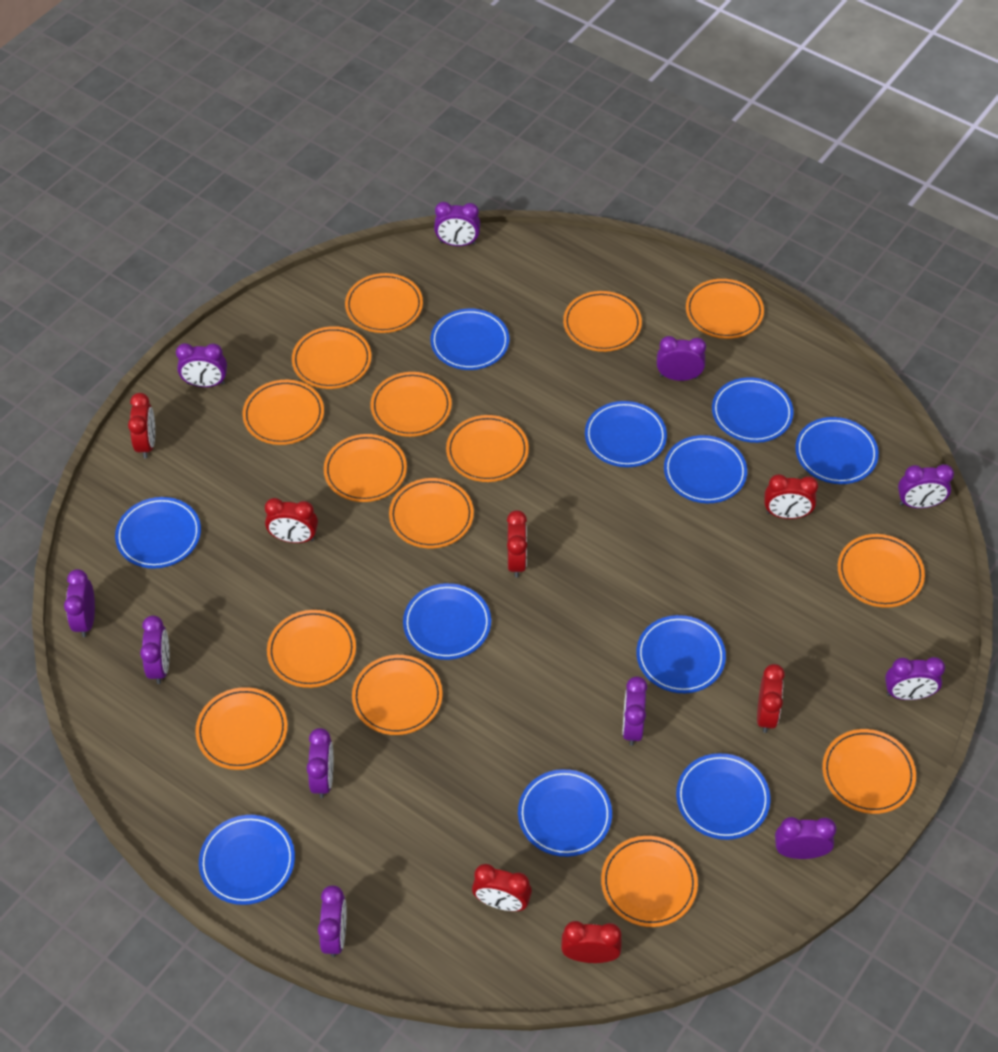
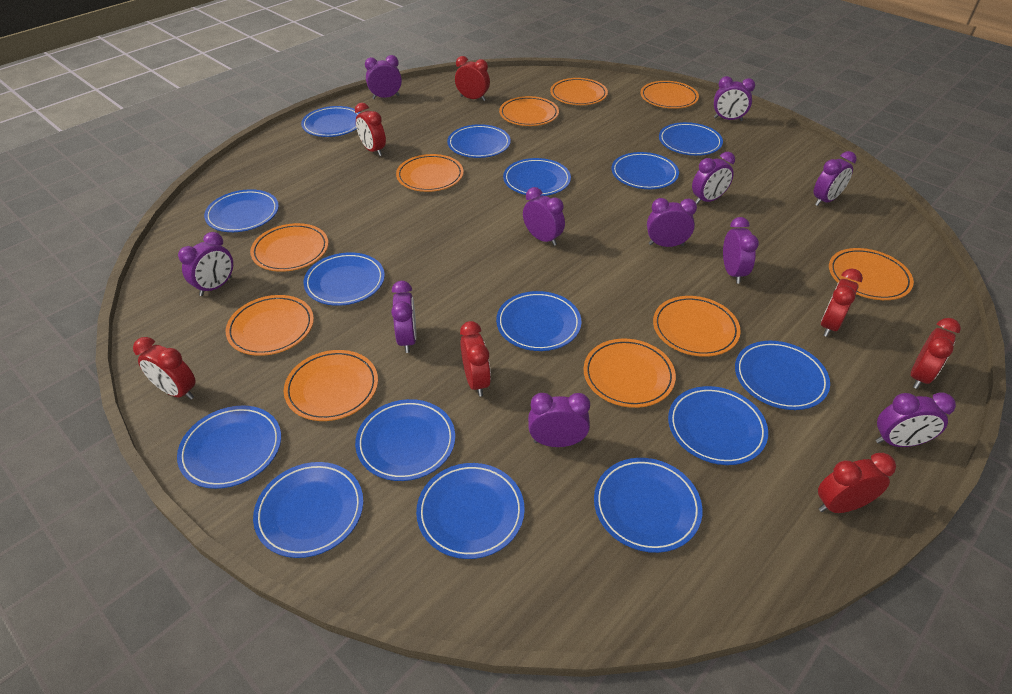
blue plate: [115,497,201,569] [199,815,295,905] [403,583,491,660] [430,308,509,370] [518,769,612,857] [585,401,667,467] [636,615,726,693] [664,435,747,503] [676,753,770,840] [712,377,794,443] [795,417,879,484] = 11 -> [177,405,281,489] [204,189,279,232] [253,462,363,558] [301,106,360,137] [303,252,385,306] [355,399,455,481] [416,463,525,559] [447,124,511,158] [496,291,582,351] [503,158,571,196] [594,458,702,553] [612,152,679,189] [659,122,723,156] [668,386,768,465] [735,341,830,410] = 15
orange plate: [195,687,288,770] [242,380,324,445] [267,610,356,688] [292,326,371,389] [324,434,407,502] [345,273,423,333] [352,655,443,735] [370,372,452,437] [389,478,474,549] [446,415,529,482] [563,291,642,352] [601,836,698,927] [686,279,764,339] [822,729,916,814] [838,534,925,608] = 15 -> [226,295,314,356] [250,223,328,272] [284,350,378,421] [396,154,464,192] [499,96,559,126] [550,78,608,105] [584,339,676,408] [640,81,699,109] [653,296,741,357] [829,248,914,300] = 10

